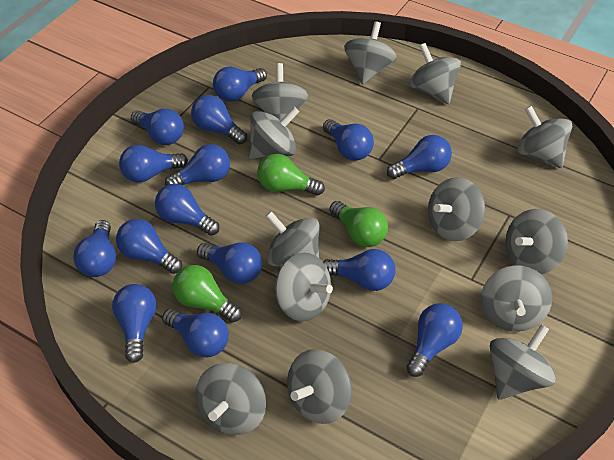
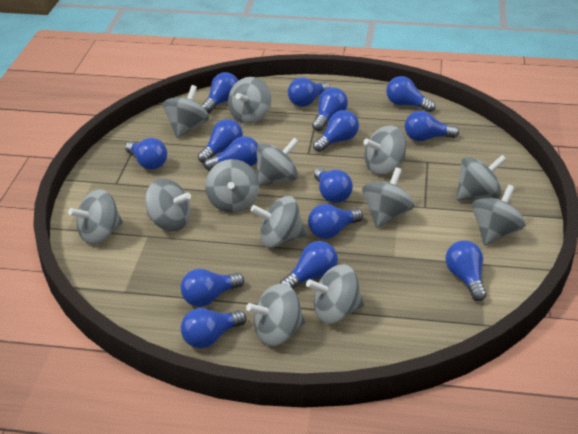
green light bulb: [172,265,242,323] [257,154,325,196] [330,201,388,247] = 3 -> none = 0

